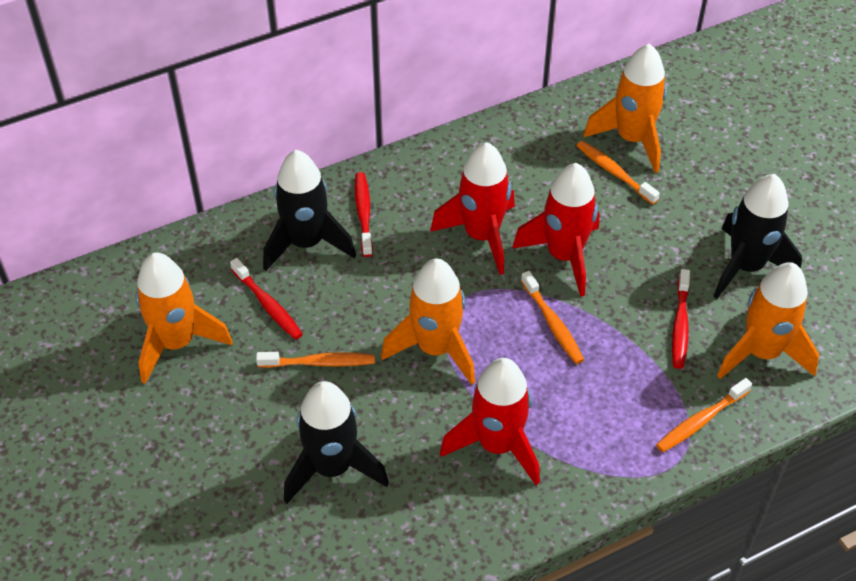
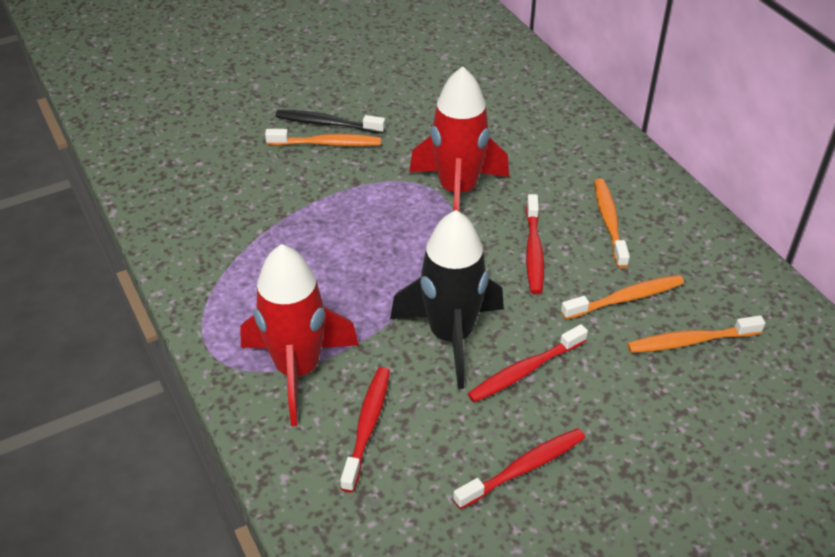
black rocket: [263,150,356,271] [284,381,389,504] [713,174,802,299] = 3 -> [390,210,504,389] = 1
black toothbrush: none = 0 -> [275,110,385,134] = 1
orange rocket: [135,252,233,384] [381,259,475,385] [583,44,667,173] [717,262,819,379] = 4 -> none = 0
red rocket: [430,142,515,275] [440,358,540,485] [512,163,600,297] = 3 -> [240,244,359,426] [409,66,509,211] = 2
red toothbrush: [230,258,303,340] [355,172,373,257] [672,269,690,369] = 3 -> [340,367,390,493] [453,428,585,509] [467,324,588,402] [526,194,544,294] = 4

